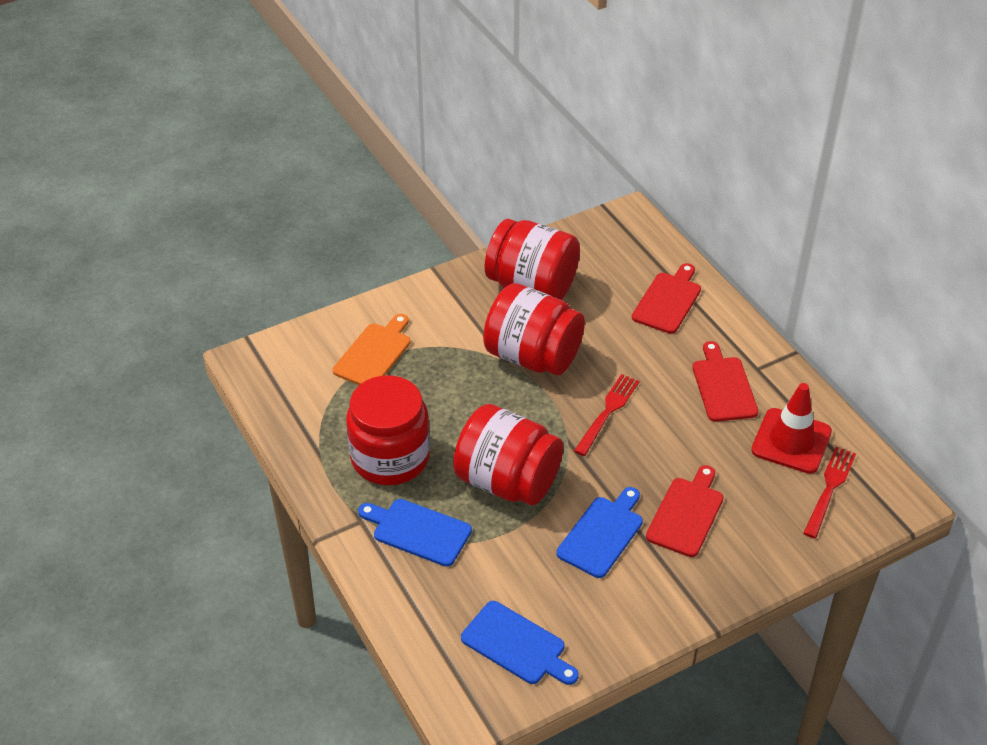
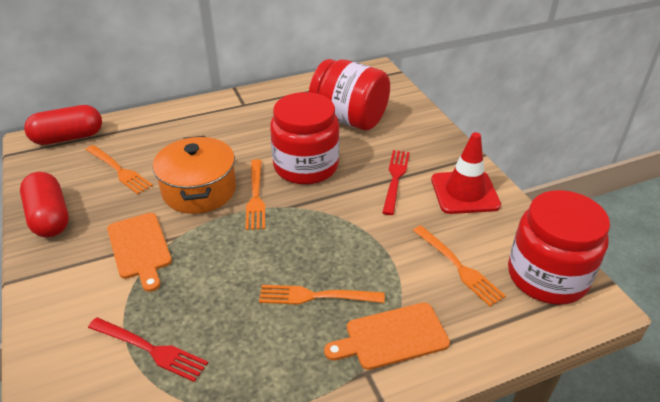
blue cutting board: [358,499,472,567] [461,601,579,685] [556,487,643,578] = 3 -> none = 0
orange cutting board: [333,314,411,385] = 1 -> [107,213,172,292] [324,303,450,370] = 2
orange fork: none = 0 -> [86,145,153,194] [246,159,265,230] [259,285,385,305] [413,226,506,307] = 4
orange pot: none = 0 -> [153,136,236,214] = 1
red capsule: none = 0 -> [20,172,69,237] [24,105,102,145] = 2
red cutting board: [632,263,701,334] [646,465,724,557] [692,341,758,422] = 3 -> none = 0
red jar: [346,376,430,485] [453,404,563,505] [483,283,585,375] [485,219,580,300] = 4 -> [270,92,340,185] [309,59,390,131] [508,190,610,305] = 3

